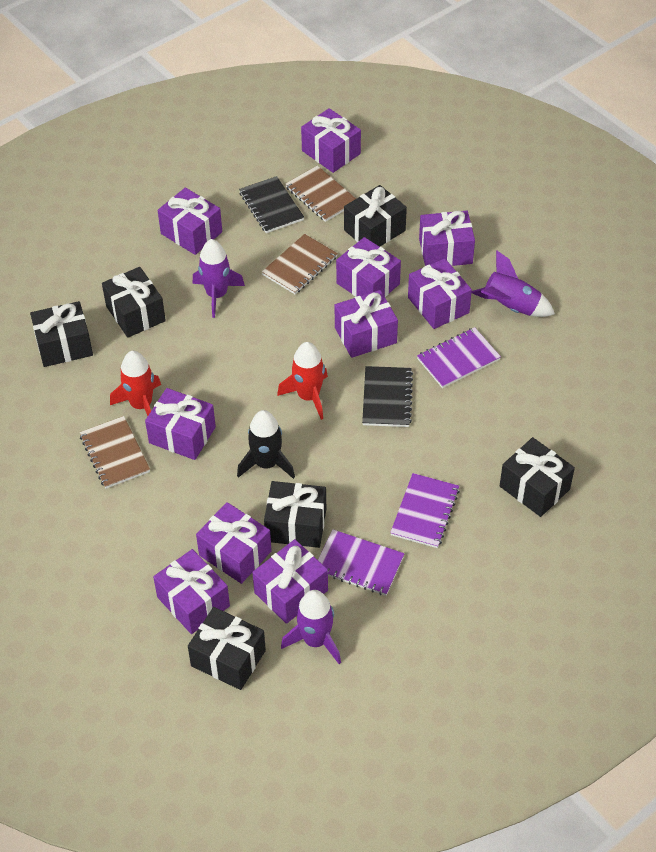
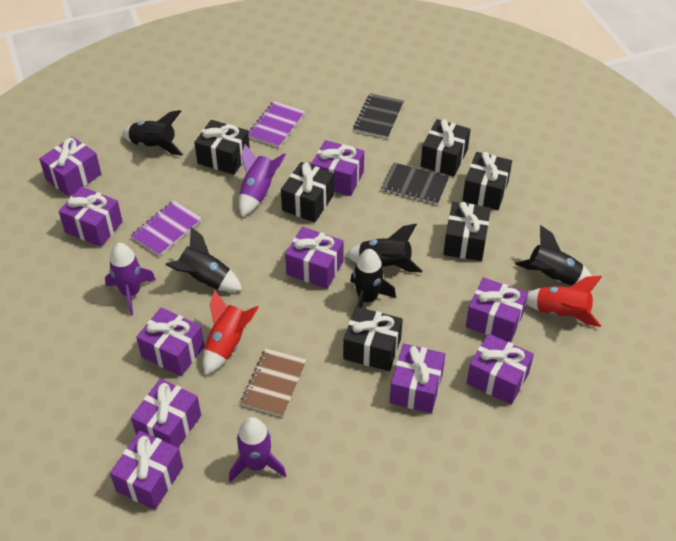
black rocket: [237,410,295,479] = 1 -> [122,110,183,156] [165,227,242,292] [345,224,422,272] [350,249,396,308] [515,225,592,285] = 5
brown notebook: [80,416,150,489] [262,234,338,294] [285,165,356,222] = 3 -> [240,348,307,417] = 1
purple notebook: [318,529,405,596] [390,473,460,548] [417,327,501,388] = 3 -> [130,200,202,256] [248,101,305,148] = 2

